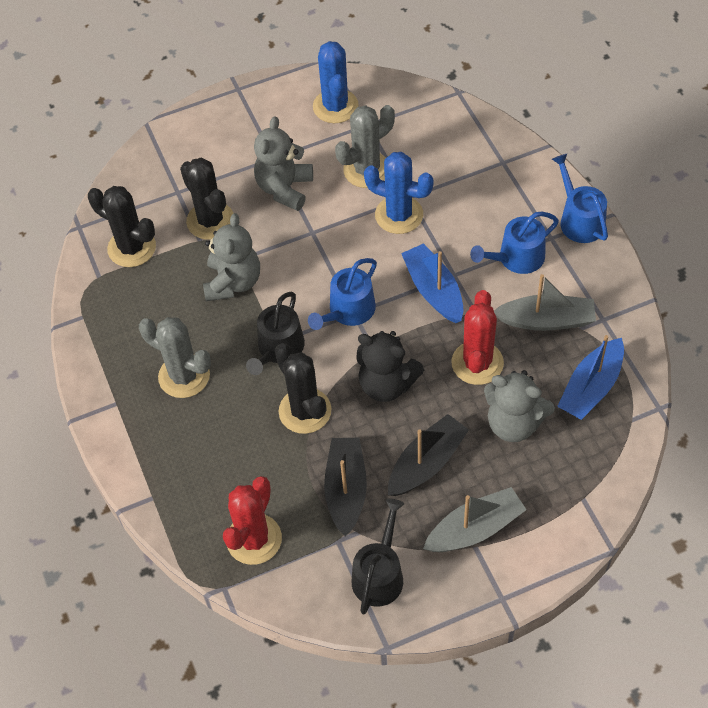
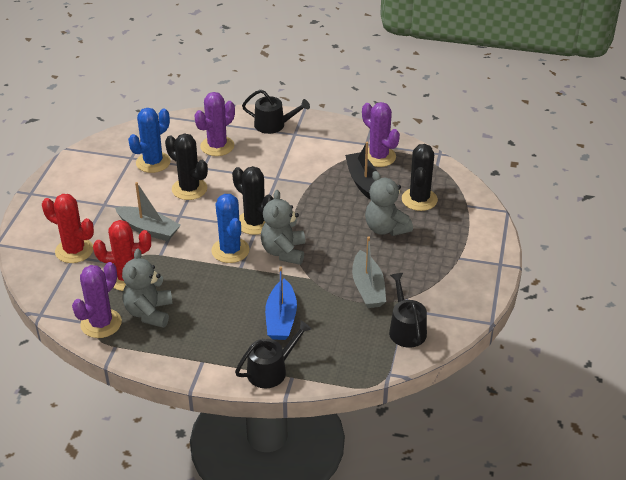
black boat: [324,438,367,537] [388,414,469,496] = 2 -> [345,142,377,200] = 1
black teddy bear: [356,331,424,402] = 1 -> none = 0
black watering can: [246,292,305,375] [352,499,404,614] = 2 -> [235,321,312,388] [242,90,310,134] [389,273,427,348] = 3
blue boat: [401,243,463,323] [557,335,624,420] = 2 -> [265,266,297,340] = 1
blue watering can: [308,258,377,330] [470,212,559,274] [552,154,608,243] = 3 -> none = 0
grey cactus: [139,317,211,398] [335,105,395,188] = 2 -> none = 0
purple cactus: none = 0 -> [72,262,122,338] [194,92,235,156] [362,102,400,167] = 3

